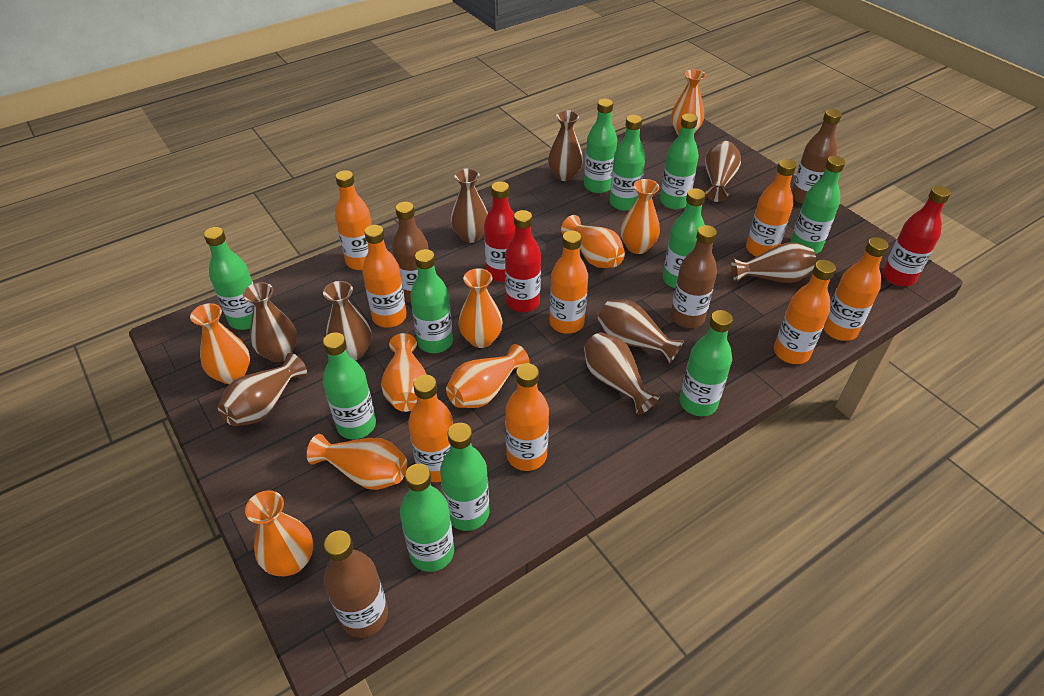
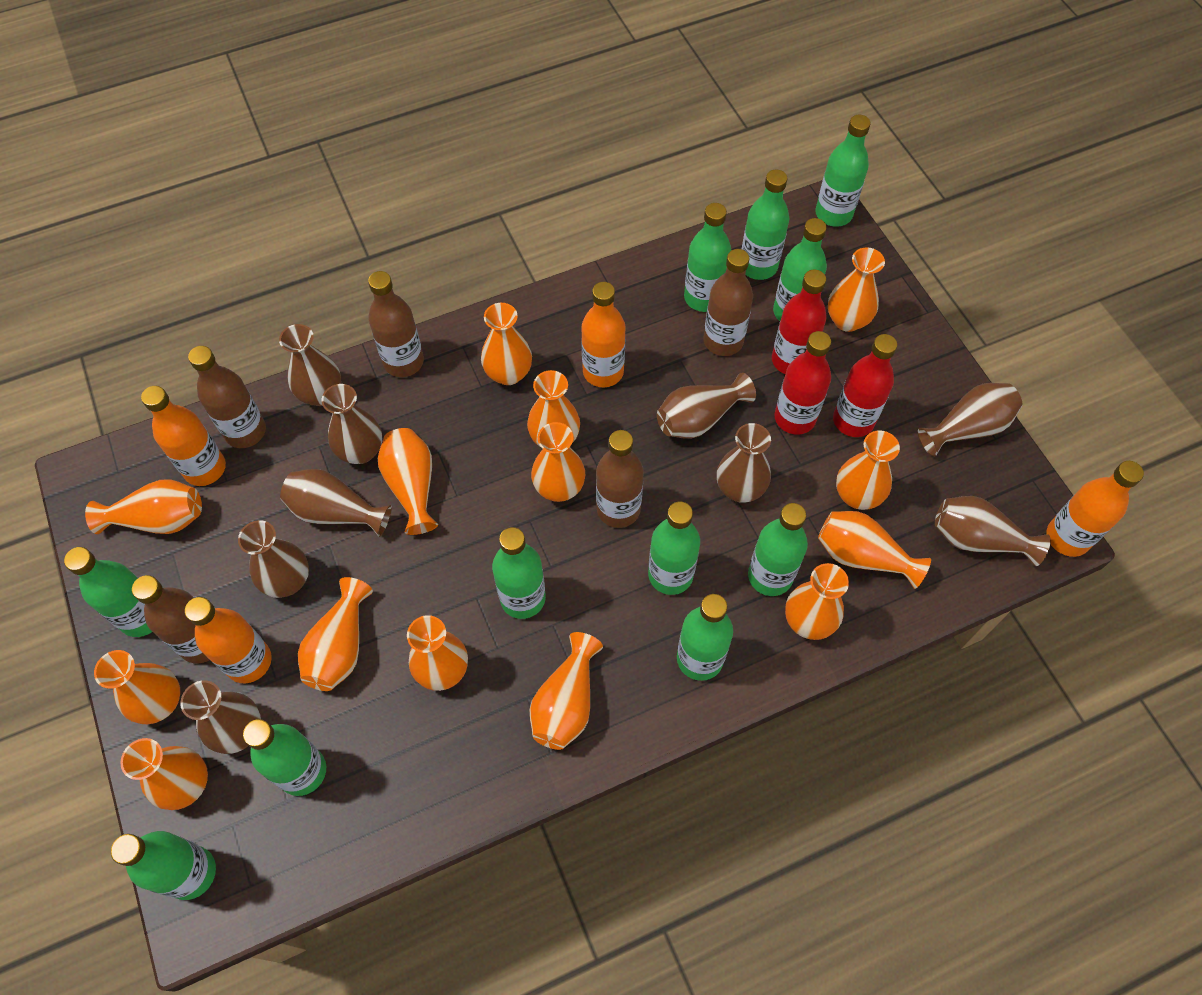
brown bottle: [324,530,388,638] [392,202,429,303] [671,225,717,328] [791,109,842,204] = 4 -> [132,575,209,663] [188,346,266,448] [368,271,424,377] [596,430,644,528] [703,249,753,356] = 5
orange bottle: [335,170,372,270] [362,225,407,328] [408,375,453,482] [505,363,549,471] [550,230,588,334] [746,159,796,257] [774,260,836,364] [823,237,888,341] = 8 -> [141,386,226,486] [185,597,272,683] [581,282,625,387] [1046,461,1144,557] = 4
orange vase: [190,303,250,384] [245,490,313,576] [307,434,407,490] [381,333,427,412] [446,344,530,408] [458,268,503,348] [561,215,625,268] [621,179,660,254] [671,69,706,135] = 9 -> [85,480,202,534] [94,650,180,724] [120,738,208,810] [298,577,373,691] [378,428,438,535] [407,615,468,691] [481,303,532,385] [527,370,580,446] [530,632,603,750] [531,422,585,502] [785,563,849,640] [818,511,931,589] [828,247,885,332] [836,430,900,510] = 14

